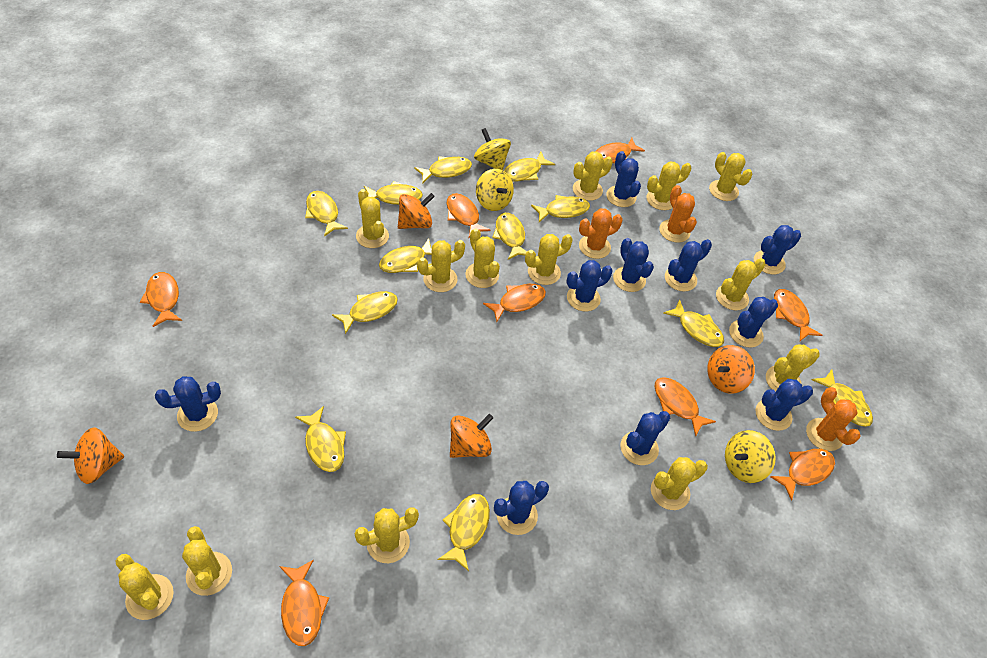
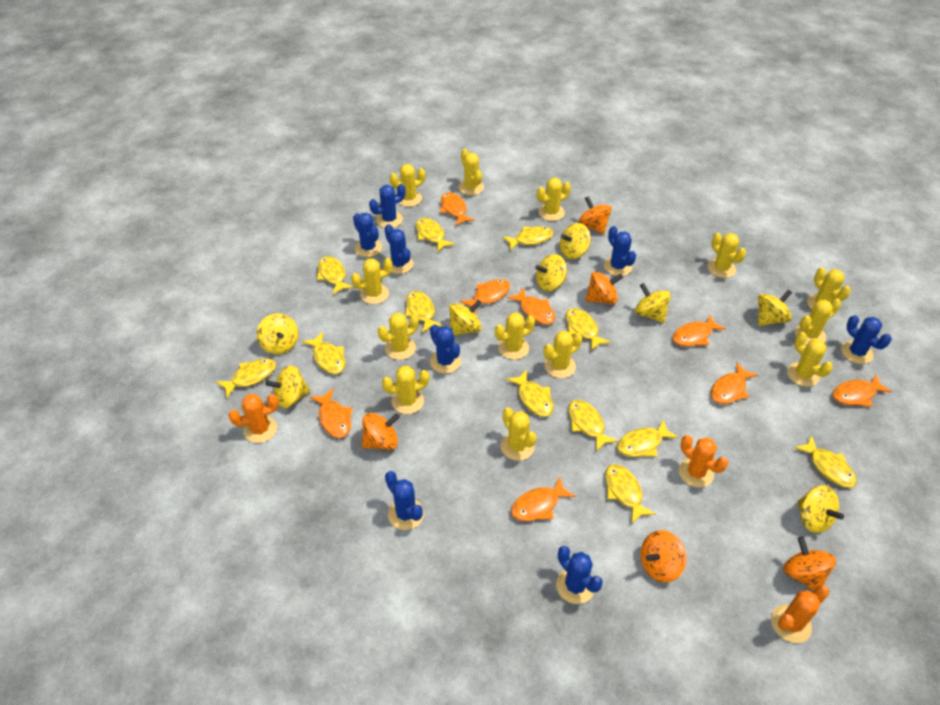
blue cactus: [155,376,221,432] [494,481,549,535] [566,260,613,311] [606,151,641,207] [613,238,654,292] [620,411,670,465] [665,239,712,292] [729,297,778,348] [754,225,801,274] [755,379,813,431] = 10 -> [353,213,382,257] [369,184,406,228] [385,224,413,274] [385,471,424,530] [430,324,461,374] [556,546,603,604] [604,226,636,276] [841,315,892,364] = 8
orange spinning top: [57,427,124,484] [398,193,435,229] [450,414,493,458] [707,345,755,394] = 4 -> [362,413,400,450] [579,196,612,234] [585,271,623,304] [641,530,686,583] [783,537,836,591] = 5
yellow spinning top: [474,128,511,170] [476,169,514,211] [725,430,776,483] = 3 -> [257,313,298,354] [265,365,310,408] [449,299,482,335] [535,254,567,291] [560,223,591,259] [635,283,671,323] [758,290,792,326] [797,485,844,533] = 8

